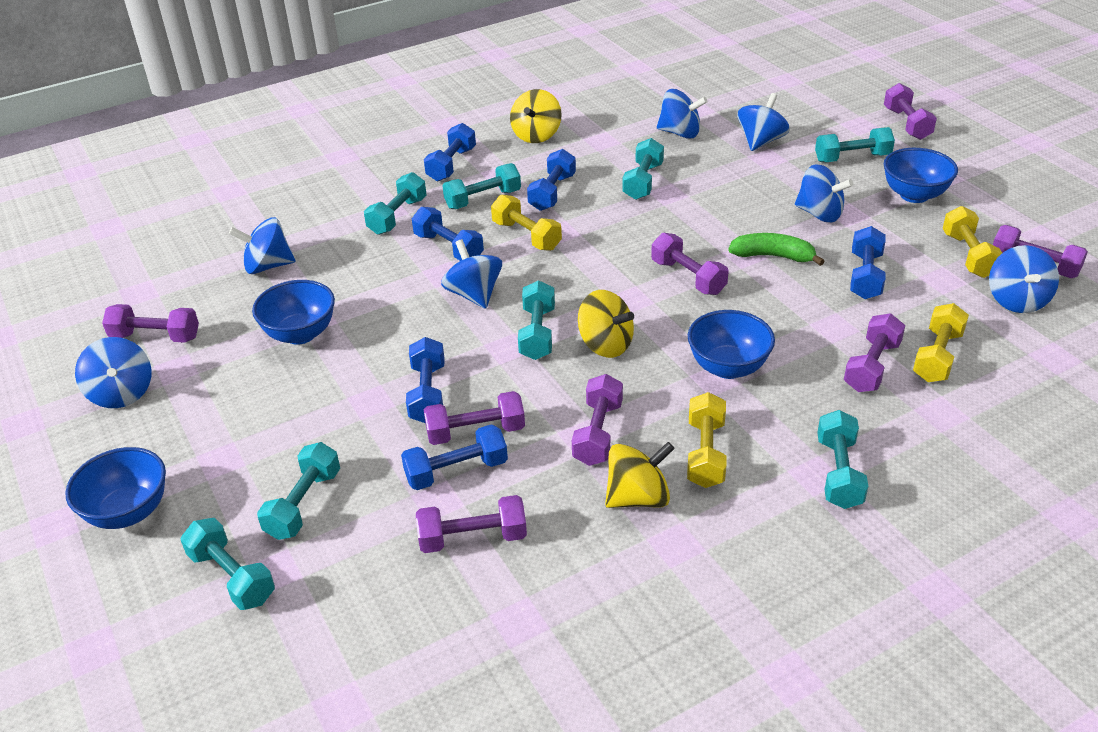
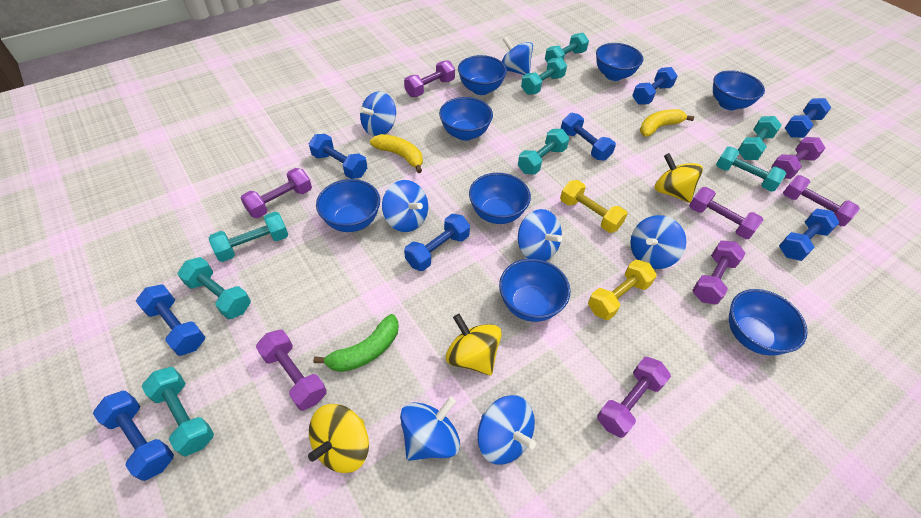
blue bowl: [65,447,166,529] [252,280,335,345] [688,310,775,379] [884,148,958,203] = 4 -> [316,179,380,232] [439,97,493,141] [458,55,507,95] [469,173,531,224] [499,259,571,322] [596,43,643,81] [713,70,765,110] [729,289,808,355] = 8
blue dumbbell: [401,424,508,490] [406,337,445,423] [412,207,484,261] [424,123,476,181] [527,149,576,211] [850,226,886,299] = 6 -> [93,391,174,481] [136,285,205,356] [309,134,367,179] [404,214,470,271] [561,113,616,161] [632,67,678,105] [779,209,840,261] [785,98,831,138] = 8
yellow banana: none = 0 -> [370,134,423,173] [640,109,694,137] = 2
yellow dumbbell: [491,195,562,251] [687,392,726,488] [913,303,969,382] [942,206,1002,278] = 4 -> [560,180,627,233] [588,259,657,320] = 2

